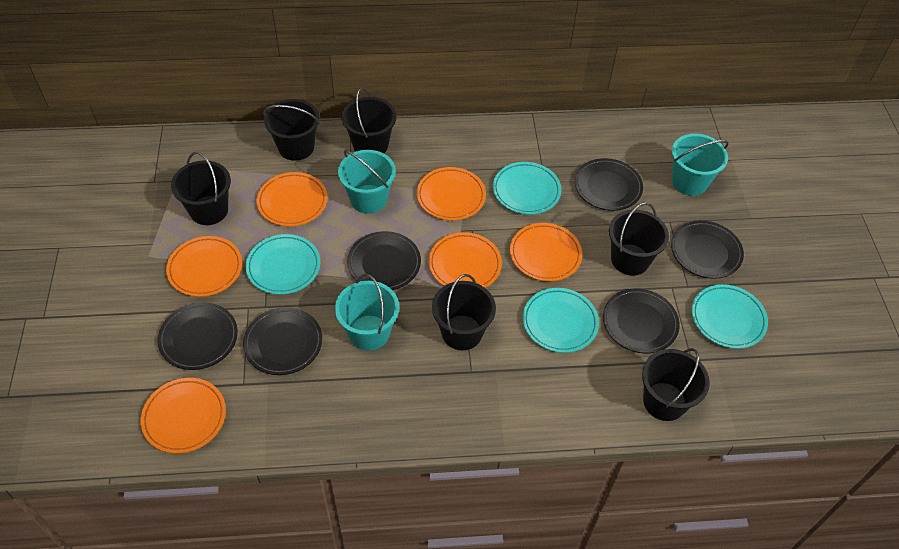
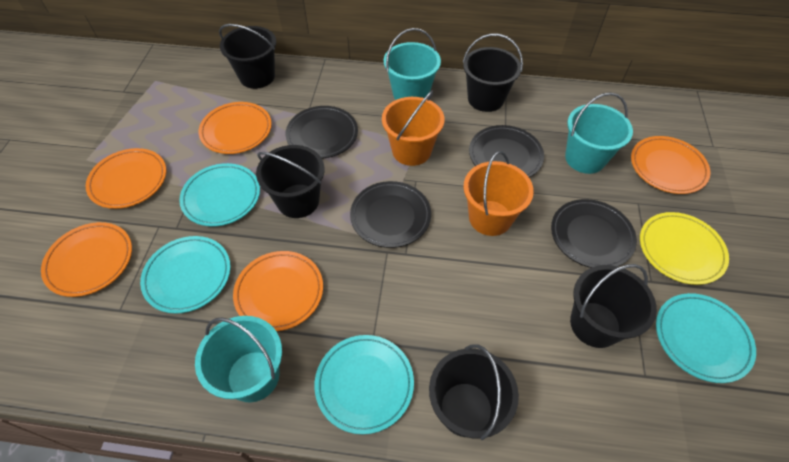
black bucket: [171,152,231,225] [263,99,320,161] [342,88,396,153] [432,274,496,350] [609,202,669,276] [642,348,710,421] = 6 -> [219,24,276,89] [256,145,325,218] [429,344,519,440] [463,34,523,112] [570,264,657,348] = 5
black plate: [157,302,238,370] [243,307,322,375] [347,231,421,290] [575,158,643,211] [603,289,680,353] [671,221,744,279] = 6 -> [286,106,358,158] [350,181,431,248] [469,125,544,177] [551,199,637,268] = 4
orange bucket: none = 0 -> [382,91,445,166] [463,151,534,236] = 2
orange plate: [141,378,226,453] [166,236,242,297] [257,172,327,227] [417,167,486,221] [429,232,502,288] [510,223,582,281] = 6 -> [41,222,132,297] [86,148,166,209] [199,102,272,154] [233,251,323,331] [631,136,711,194] = 5
yellow plate: none = 0 -> [640,212,729,285] = 1

